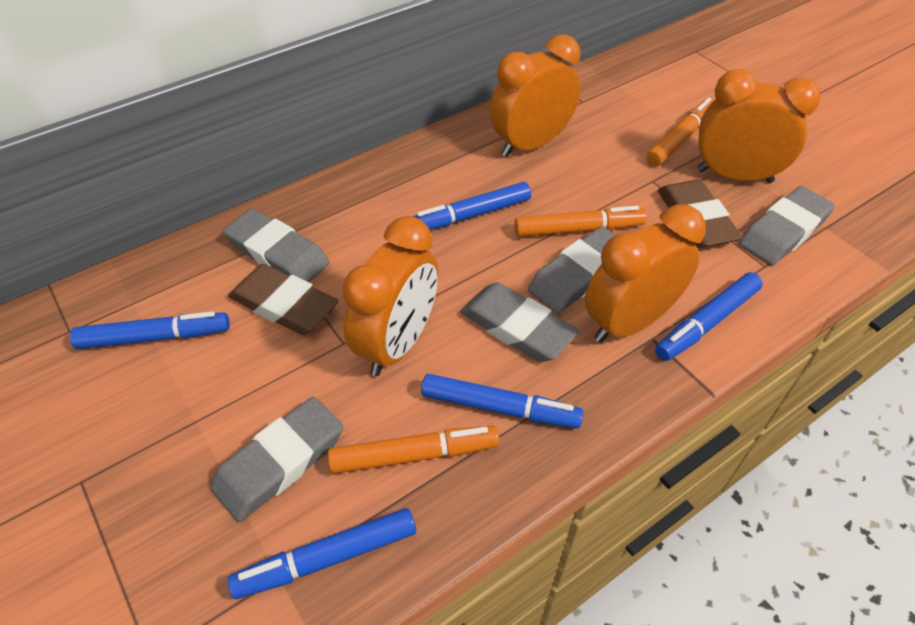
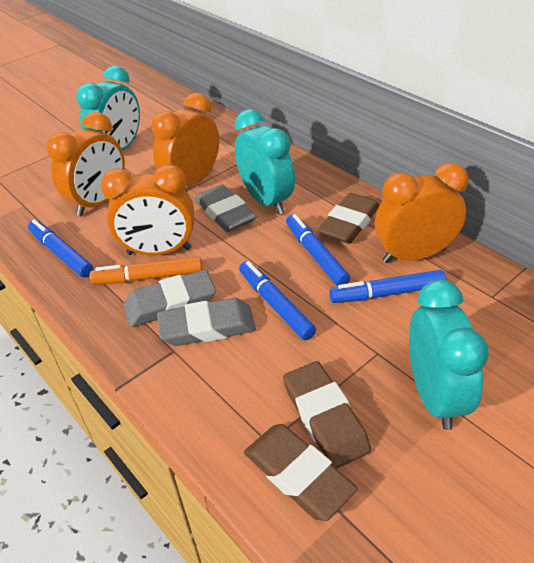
blue marker: [70,311,230,349] [228,508,416,599] [412,182,531,230] [421,374,583,428] [655,272,763,361] = 5 -> [28,219,94,278] [239,261,316,340] [286,214,350,286] [329,270,446,303] = 4
brown eraser: [228,264,338,335] [658,180,743,248] = 2 -> [244,424,358,521] [283,361,371,469] [318,193,380,244] = 3
grey eraser: [210,397,343,522] [223,209,329,282] [460,282,579,362] [528,227,615,313] [739,186,835,265] = 5 -> [123,270,216,327] [157,298,256,346] [195,184,257,232] = 3
orange marker: [328,426,499,474] [515,206,647,237] [646,98,714,166] = 3 -> [90,257,202,284] = 1
turquoise clock: none = 0 -> [76,66,140,151] [235,109,295,215] [409,280,489,430] = 3

